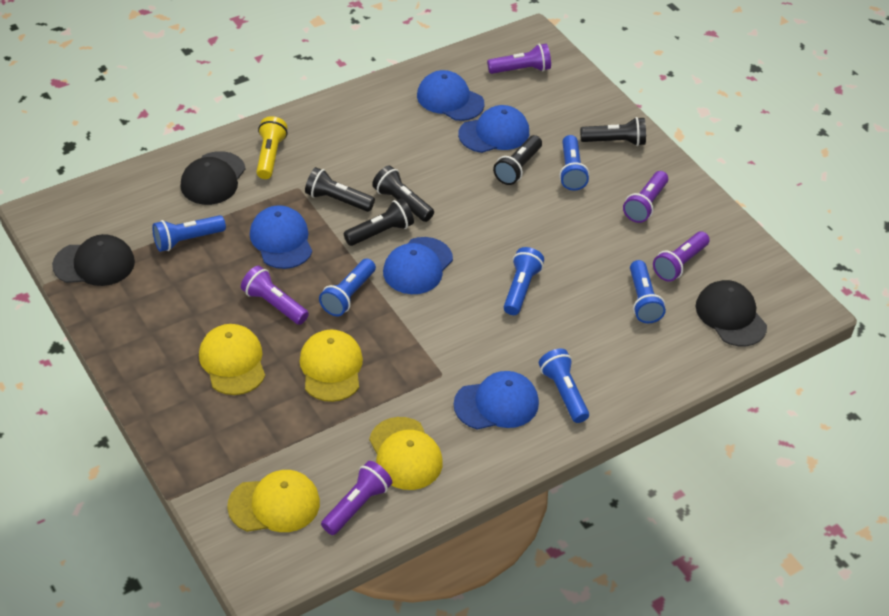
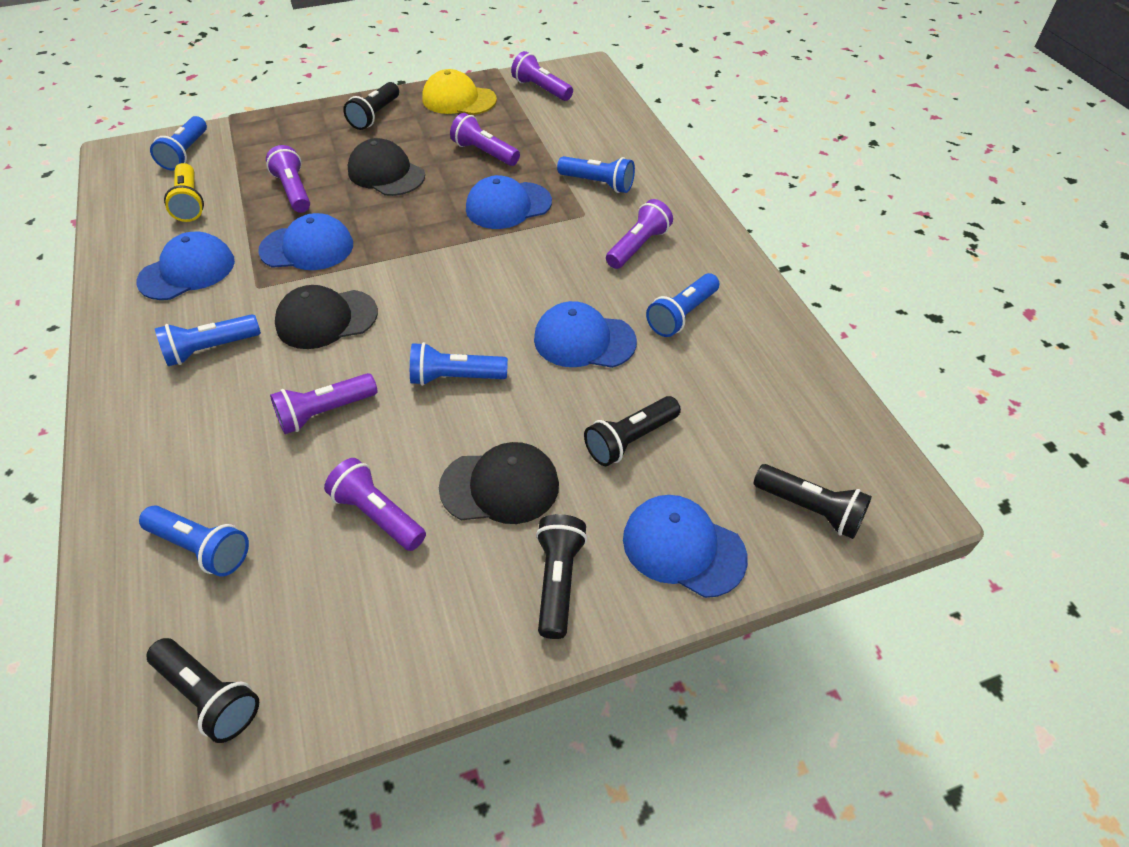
purple flashlight: [241,266,309,325] [321,461,392,535] [487,44,551,74] [623,171,668,223] [653,231,710,282] = 5 -> [266,145,310,213] [270,373,378,434] [324,458,426,551] [450,113,520,166] [511,51,573,101] [606,199,673,269] = 6
yellow cap: [199,324,265,395] [227,470,320,532] [299,330,363,402] [369,417,443,490] = 4 -> [422,69,497,115] = 1

